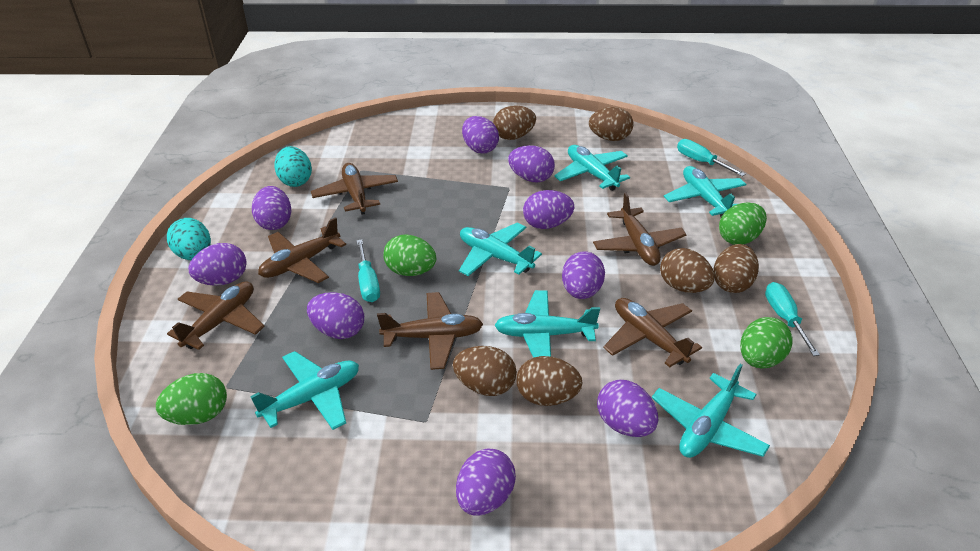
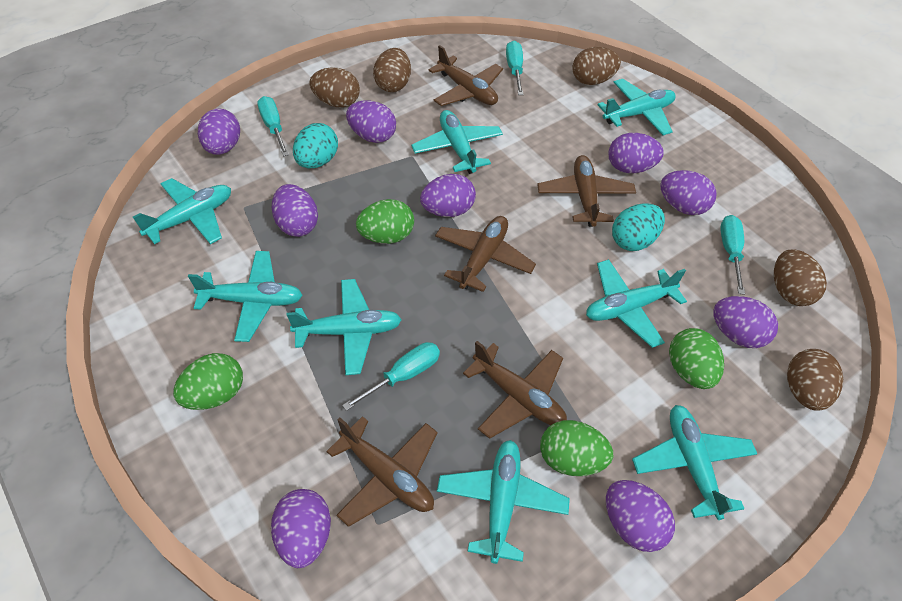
brown egg: [453,346,517,396] [493,105,536,140] [516,356,583,406] [589,107,633,141] [660,248,715,293] [714,244,759,293] = 6 -> [309,67,360,107] [373,48,411,92] [572,47,621,85] [774,249,827,306] [787,349,843,411] = 5
brown plane: [167,281,265,350] [258,217,346,283] [311,163,398,215] [377,292,483,370] [593,193,686,266] [603,298,702,367] = 6 -> [326,416,438,527] [428,45,503,106] [435,216,536,292] [463,341,567,439] [537,155,636,227] = 5
turquoise plane: [250,351,359,430] [459,223,542,276] [495,290,600,358] [554,145,630,191] [652,364,770,458] [664,166,747,217] = 6 -> [133,178,231,244] [188,251,303,342] [287,279,402,375] [411,110,503,174] [437,440,570,564] [586,259,687,348] [598,79,676,135] [632,405,757,520] = 8
turquoise screwdriver: [357,240,380,302] [677,139,746,176] [765,282,820,356] = 3 -> [257,96,289,156] [342,342,440,411] [506,41,524,95] [720,215,745,295] = 4

